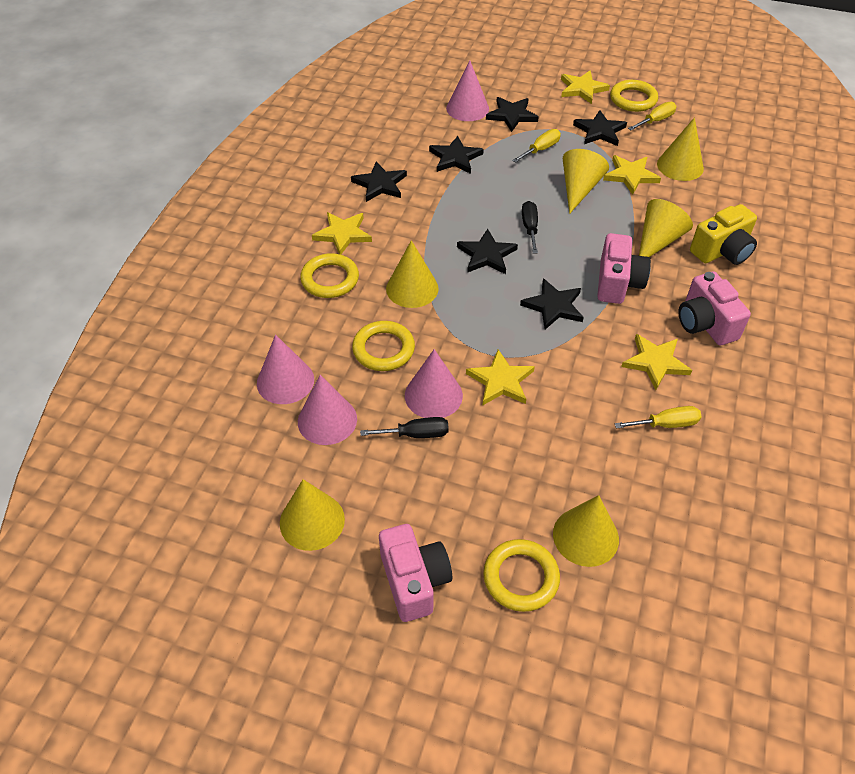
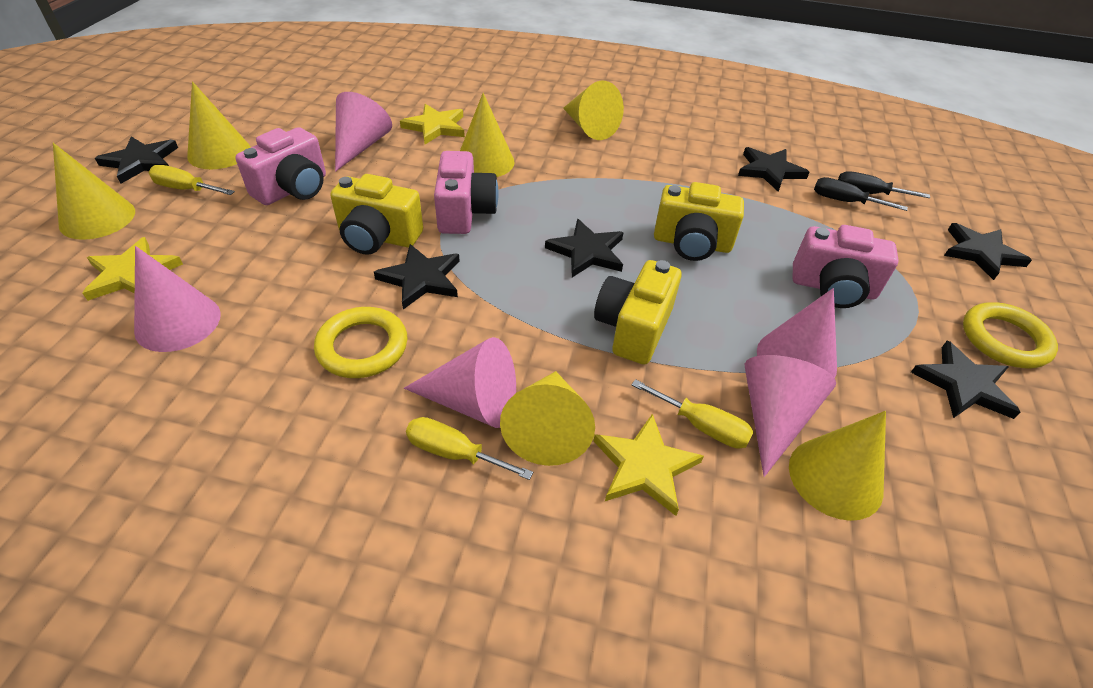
pink cone: [257,335,314,404] [298,375,357,445] [405,349,463,418] [446,60,489,121] = 4 -> [134,246,221,352] [335,92,392,172] [404,337,516,428] [745,355,836,477] [757,288,837,378] = 5
yellow camera: [690,204,757,265] = 1 -> [330,174,423,255] [594,260,682,365] [654,182,744,261] = 3
yellow ring: [300,253,359,298] [352,321,415,371] [483,539,560,612] [610,80,658,112] = 4 -> [314,307,407,378] [963,302,1058,369] = 2
yellow star: [312,212,372,255] [466,349,535,406] [561,70,610,104] [603,155,661,195] [621,334,692,390] = 5 -> [83,237,183,301] [400,104,465,144] [593,414,704,516] = 3

